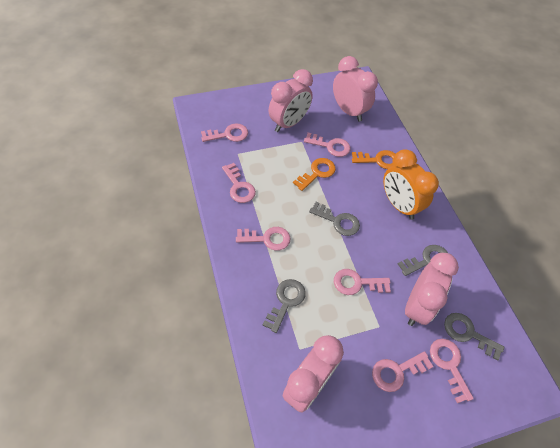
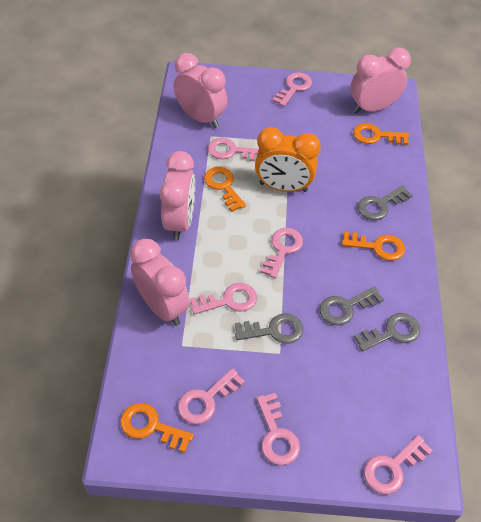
orange key: [293,158,336,191] [352,150,395,169] = 2 -> [120,403,194,453] [204,167,246,212] [342,231,405,261] [353,123,409,145] = 4

